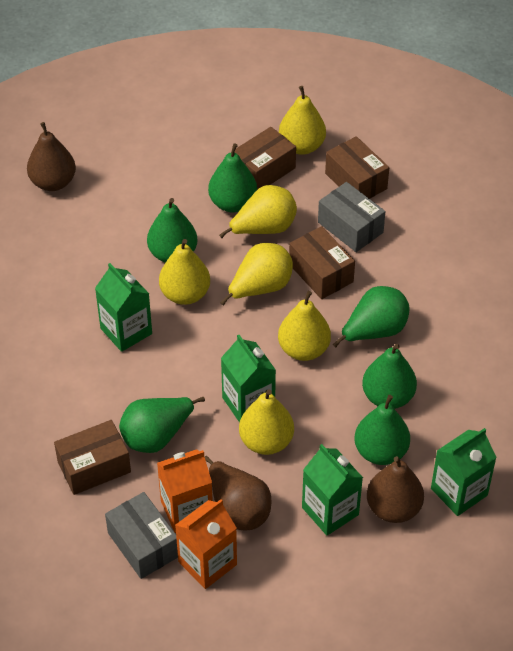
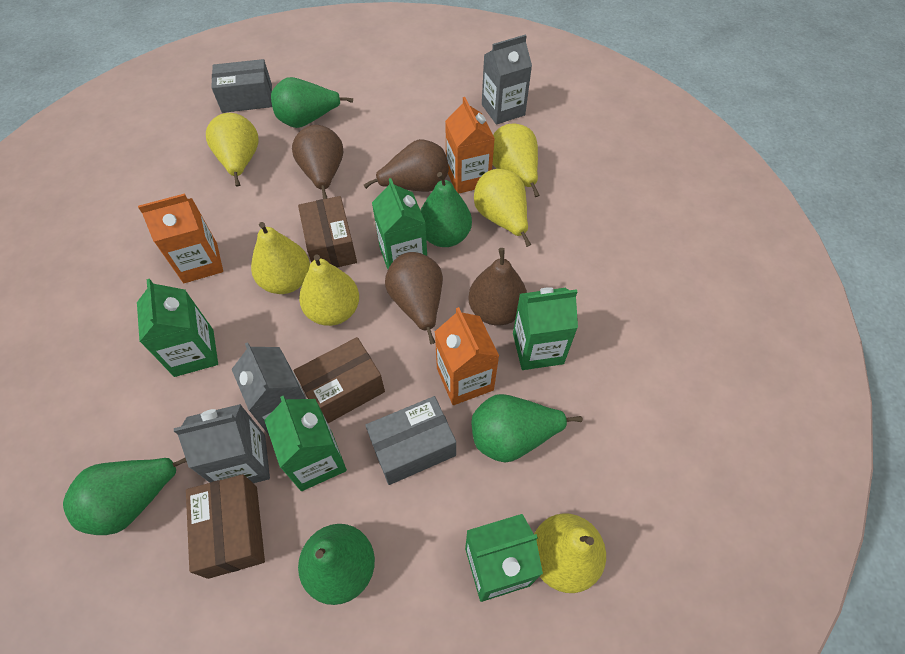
brown box: [54,420,131,495] [231,127,296,190] [289,226,355,299] [325,136,389,199] = 4 -> [186,474,265,579] [293,337,385,423] [298,196,357,268] = 3
brown pear: [27,122,76,191] [205,456,271,531] [367,456,424,523] = 3 -> [292,125,343,199] [364,139,449,192] [385,252,443,344] [468,248,527,326] = 4
green carton: [95,263,152,352] [221,335,276,423] [302,444,363,536] [431,428,497,516] = 4 -> [137,279,218,377] [264,396,347,491] [372,178,427,269] [465,514,543,602] [513,287,578,370] = 5
green pear: [119,397,205,453] [147,198,197,263] [208,143,257,212] [333,286,409,347] [354,395,410,465] [362,344,417,409] = 6 -> [63,458,187,535] [271,77,353,128] [298,524,375,605] [420,172,472,247] [472,394,583,463] = 5
grey carton: none = 0 -> [174,404,270,483] [232,342,306,435] [482,34,532,125] = 3
orange carton: [157,449,213,533] [175,499,237,589] = 2 -> [138,193,223,283] [435,307,499,405] [445,97,495,194] = 3

